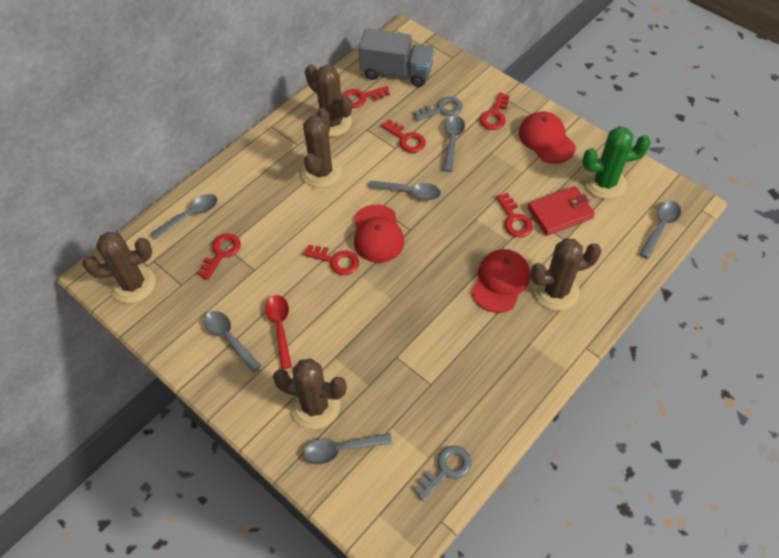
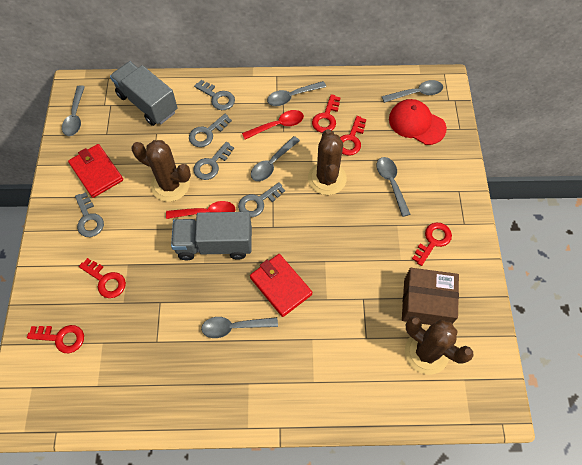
brown box: none = 0 -> [402,268,459,325] = 1
brown cactus: [82,232,156,303] [273,358,347,429] [301,108,342,188] [305,64,352,137] [530,238,602,311] = 5 -> [131,140,191,202] [308,129,347,195] [405,316,474,375] = 3
green cactus: [582,126,651,199] = 1 -> none = 0
grey key: [413,96,462,121] [413,446,471,501] = 2 -> [75,192,104,237] [189,114,232,147] [194,80,235,110] [194,142,234,180] [238,182,285,217] = 5
grey truck: [359,28,434,87] = 1 -> [110,61,178,126] [171,212,252,260] = 2
red cap: [354,205,404,263] [472,249,530,313] [519,111,576,164] = 3 -> [389,99,447,145] = 1
red key: [197,233,241,280] [303,245,359,275] [341,86,390,108] [381,119,426,153] [480,92,510,130] [496,193,533,237] = 6 -> [27,325,84,353] [79,258,126,298] [312,94,341,133] [340,116,366,156] [412,223,452,266] = 5
red spoon: [265,295,292,369] = 1 -> [166,201,236,219] [242,110,304,139] = 2
red wallet: [528,186,595,236] = 1 -> [68,144,123,198] [250,254,312,317] = 2

